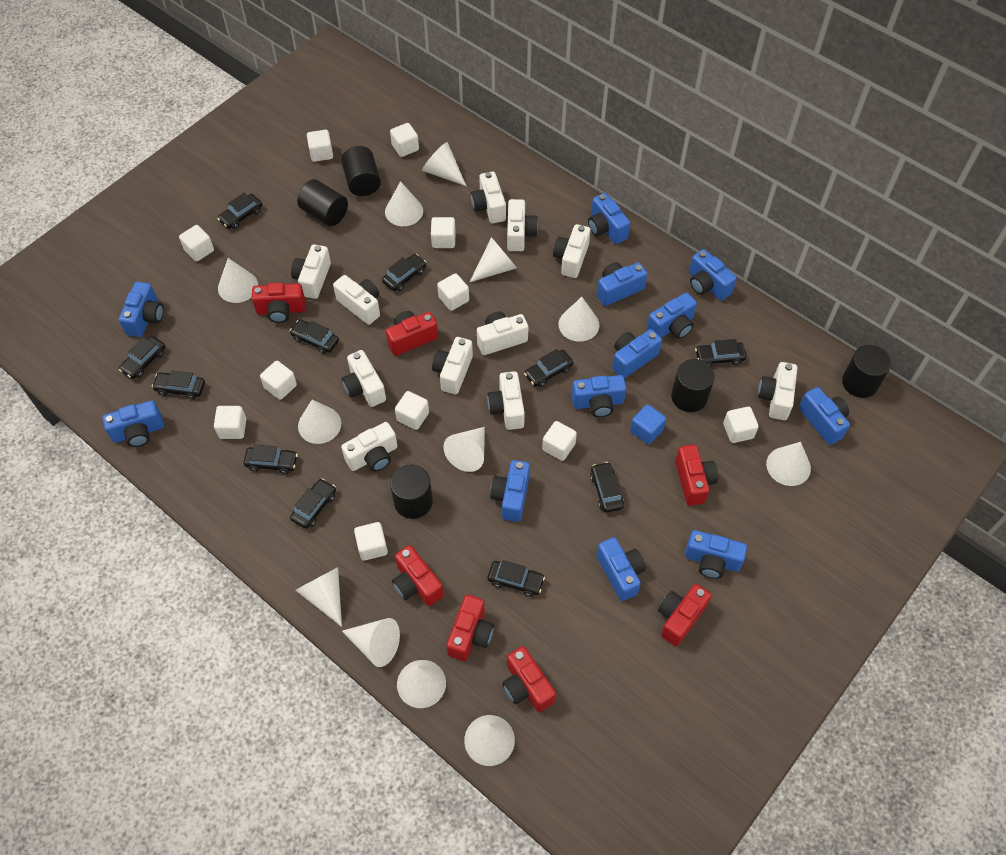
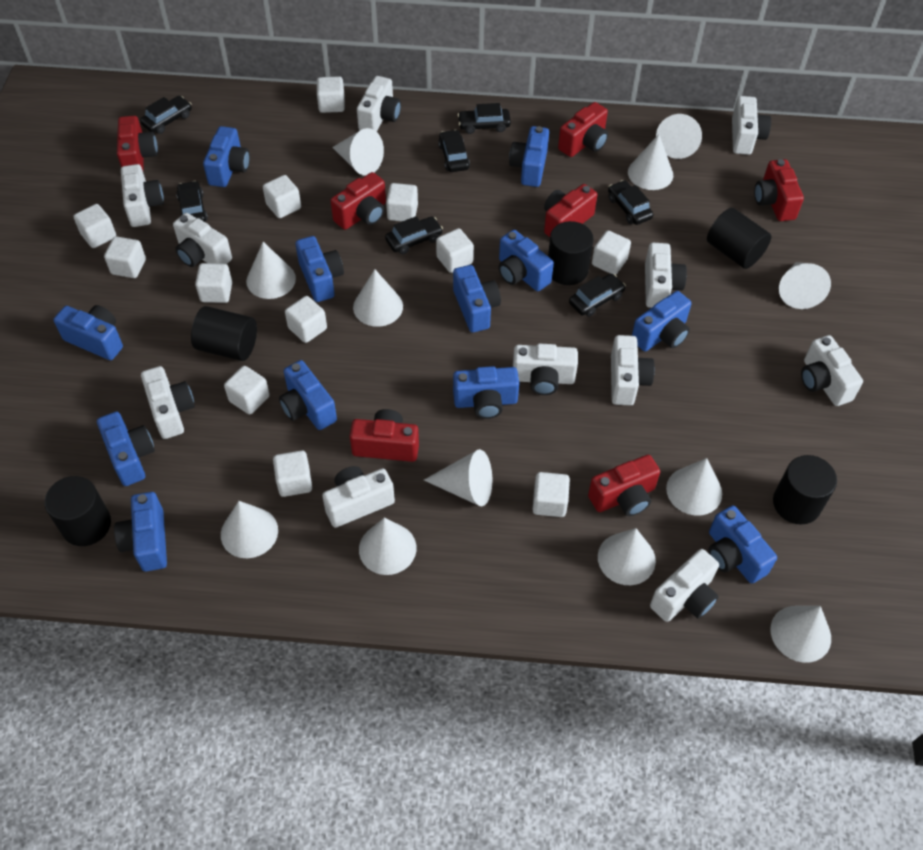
black car: [119,336,165,379] [152,371,205,400] [217,193,262,229] [243,444,298,474] [290,319,339,354] [290,478,336,529] [382,254,426,291] [488,560,545,597] [524,349,573,387] [590,462,624,513] [695,339,746,366] = 11 -> [140,96,192,134] [176,181,208,222] [385,216,443,254] [438,130,470,172] [458,103,511,134] [569,274,626,317] [608,180,653,225] = 7
blue cube: [630,404,666,444] = 1 -> none = 0
white cube: [179,225,214,262] [214,406,246,439] [260,361,297,400] [307,130,333,162] [354,522,388,561] [390,123,419,157] [395,391,429,430] [431,217,456,248] [437,273,469,311] [542,421,577,461] [723,407,759,443] = 11 -> [73,204,116,248] [104,236,146,278] [195,263,232,303] [224,366,270,415] [263,175,301,218] [273,450,312,497] [285,296,327,343] [317,76,345,113] [386,183,418,222] [436,228,474,273] [532,472,570,517] [592,231,631,275] = 12

